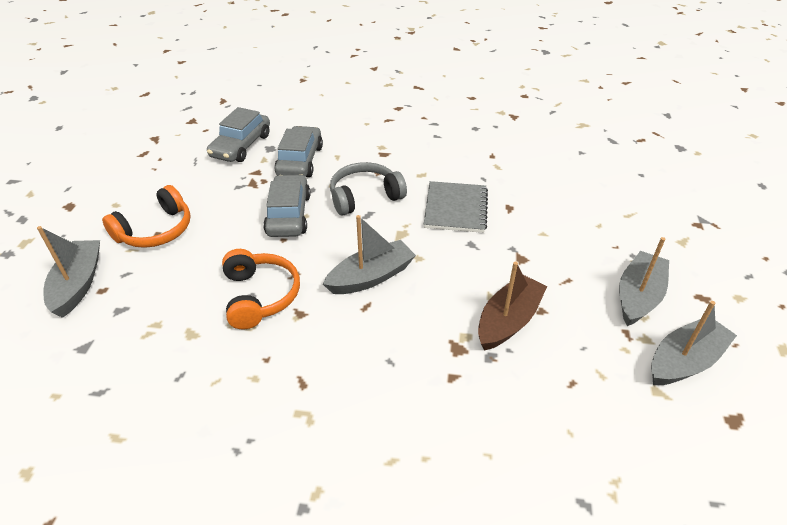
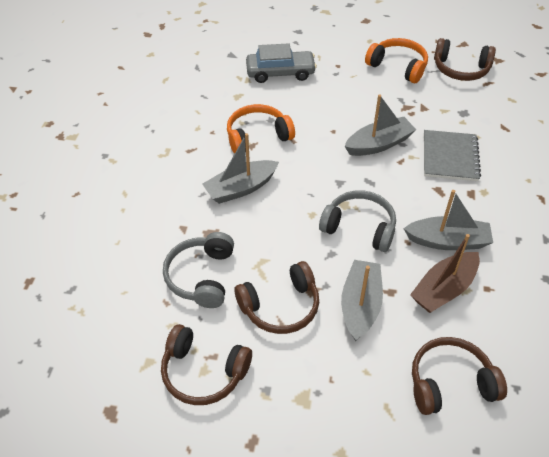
brown headphones: none = 0 -> [161,324,252,405] [235,261,319,334] [412,337,507,415] [434,38,496,81] = 4
grey car: [207,107,270,162] [263,174,310,237] [274,126,323,177] = 3 -> [246,43,317,83] = 1
grey headphones: [330,162,407,216] = 1 -> [163,232,234,308] [319,190,396,252] = 2

